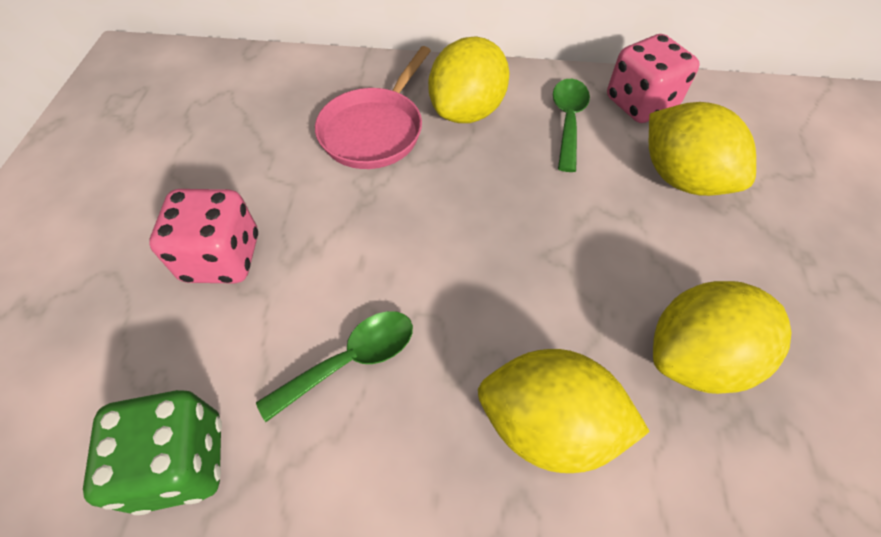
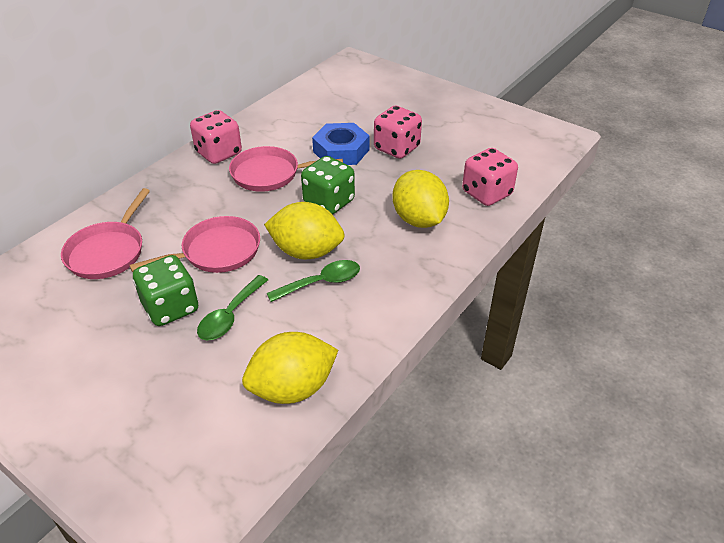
blue nut: none = 0 -> [312,123,370,165] = 1
green dice: [83,390,222,515] = 1 -> [133,255,198,326] [301,156,355,215] = 2
pink dice: [149,189,258,283] [607,34,700,123] = 2 -> [190,110,242,164] [374,106,422,159] [462,148,518,206] = 3
pink pan: [315,46,431,169] = 1 -> [61,188,150,279] [129,216,260,273] [229,146,343,192] = 3
yellow lemon: [428,36,509,123] [478,349,650,473] [649,102,756,196] [653,281,792,394] = 4 -> [242,332,338,404] [264,202,345,259] [392,170,449,228] = 3

